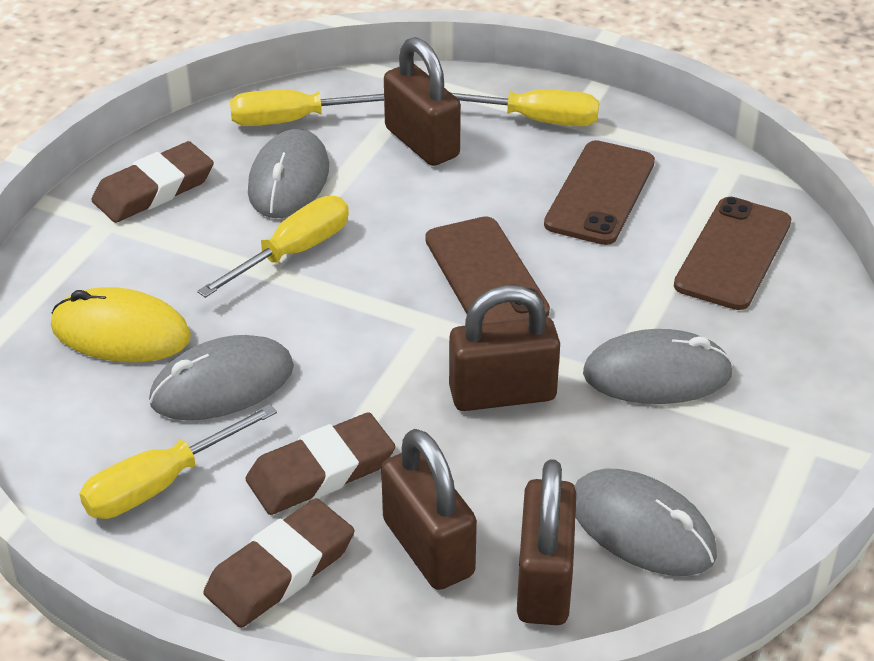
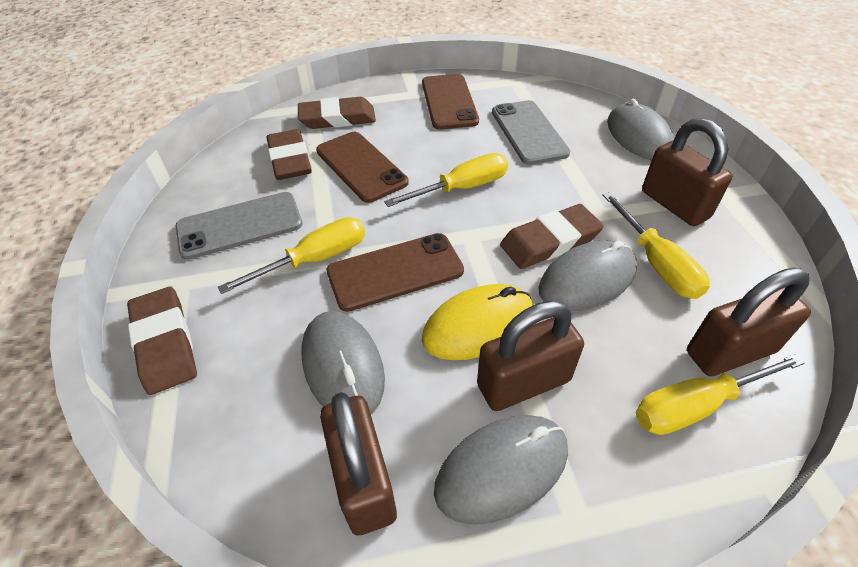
brown eraser: [91,141,214,223] [203,498,354,628] [246,412,395,515] = 3 -> [127,287,197,395] [266,129,312,180] [298,97,376,129] [500,204,604,269] = 4
grey phone: none = 0 -> [176,192,303,260] [492,100,570,165] = 2

